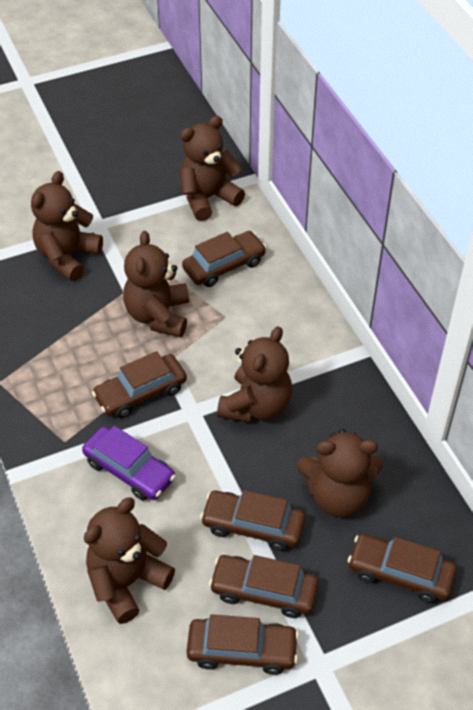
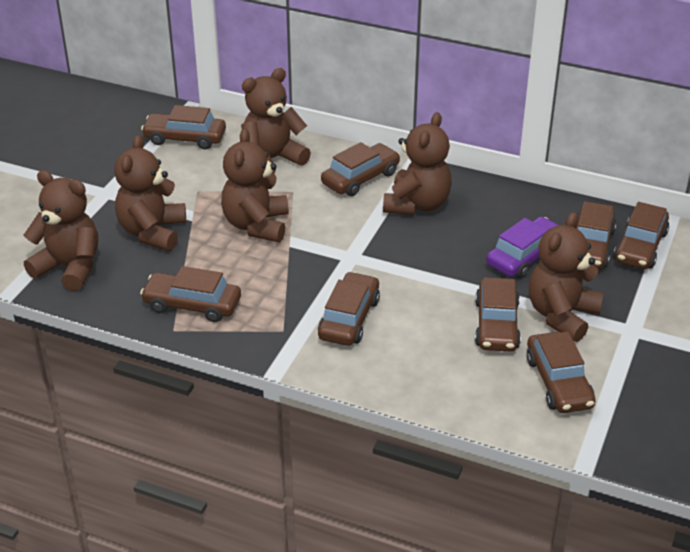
brown car: [92,351,187,418] [182,231,267,287] [187,614,299,675] [200,490,306,551] [209,555,319,618] [348,534,457,603] = 6 -> [140,266,241,322] [141,105,226,150] [318,272,380,346] [321,142,400,196] [475,277,521,352] [526,331,596,413] [575,201,616,269] [614,202,669,269] = 8

